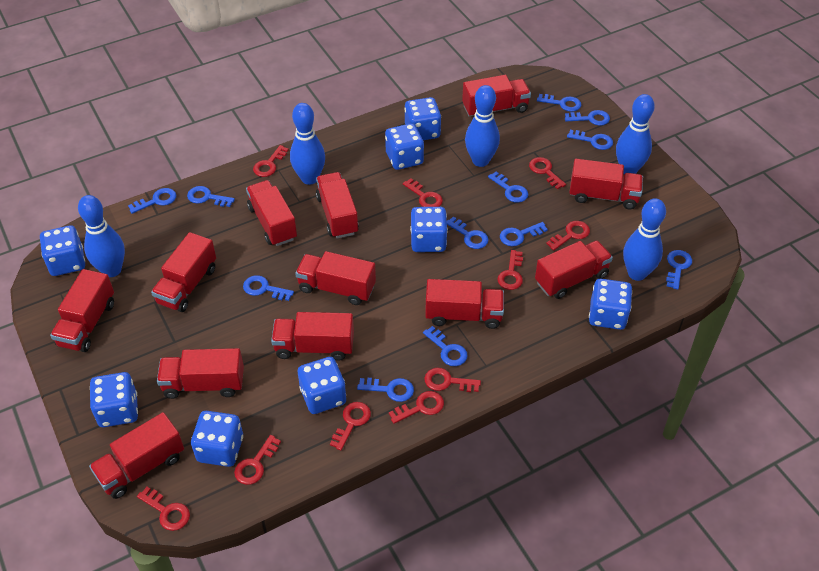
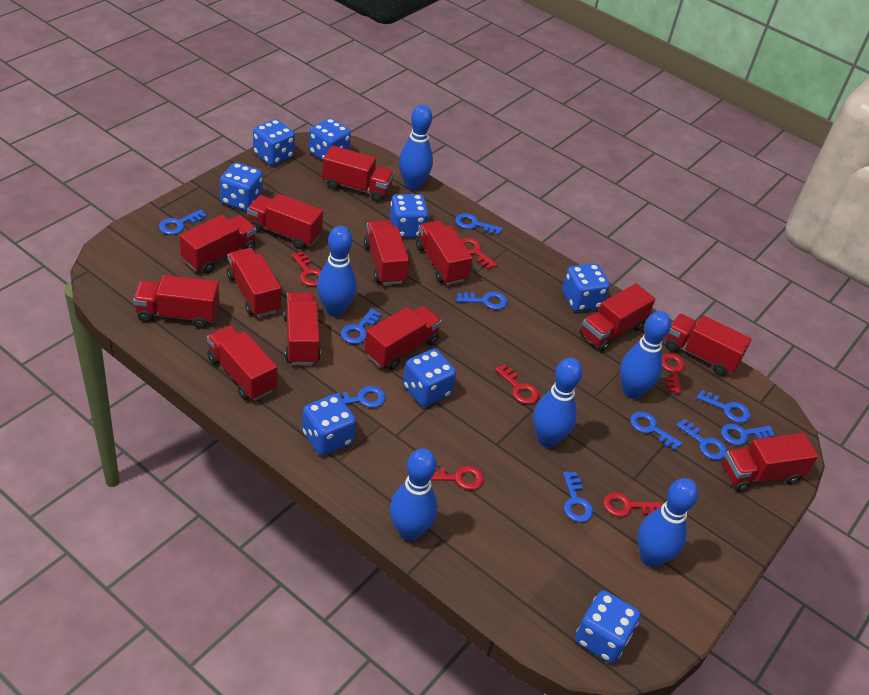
blue bowling pin: [78,195,125,277] [290,103,325,185] [465,85,500,167] [616,94,655,174] [623,198,666,281] = 5 -> [317,226,357,317] [390,448,438,541] [399,105,433,190] [533,358,582,448] [620,311,671,399] [638,478,698,567] = 6
blue key: [128,188,176,214] [187,186,235,207] [243,275,294,301] [357,378,414,402] [423,326,468,366] [447,217,489,249] [488,171,528,203] [500,222,548,246] [537,94,581,112] [565,110,610,126] [567,130,613,150] [666,250,692,290] = 12 -> [159,209,207,235] [329,386,386,408] [341,309,381,344] [455,213,502,235] [456,292,507,310] [563,471,593,522] [630,411,682,450] [676,419,727,460] [697,390,750,423] [721,423,775,446] = 10
red key: [137,487,190,531] [234,435,281,485] [253,145,289,177] [330,402,371,451] [389,391,444,424] [403,178,443,207] [424,368,481,392] [497,250,523,290] [529,157,566,189] [546,221,590,251] = 10 -> [292,251,321,287] [431,466,484,490] [461,238,497,270] [495,364,539,404] [603,492,662,517] [662,353,685,394] = 6
red truck: [50,269,114,352] [89,412,184,499] [151,232,216,312] [157,348,244,399] [246,180,297,246] [271,312,354,361] [295,251,376,305] [316,172,359,239] [425,279,504,329] [462,75,531,116] [535,240,613,299] [569,159,643,210] = 12 -> [133,275,219,329] [179,215,257,273] [207,325,277,401] [227,248,281,317] [247,194,323,249] [283,293,321,365] [322,145,394,202] [364,220,409,285] [364,306,442,370] [416,220,473,285] [580,284,655,352] [665,314,752,376] [722,433,818,492] = 13

